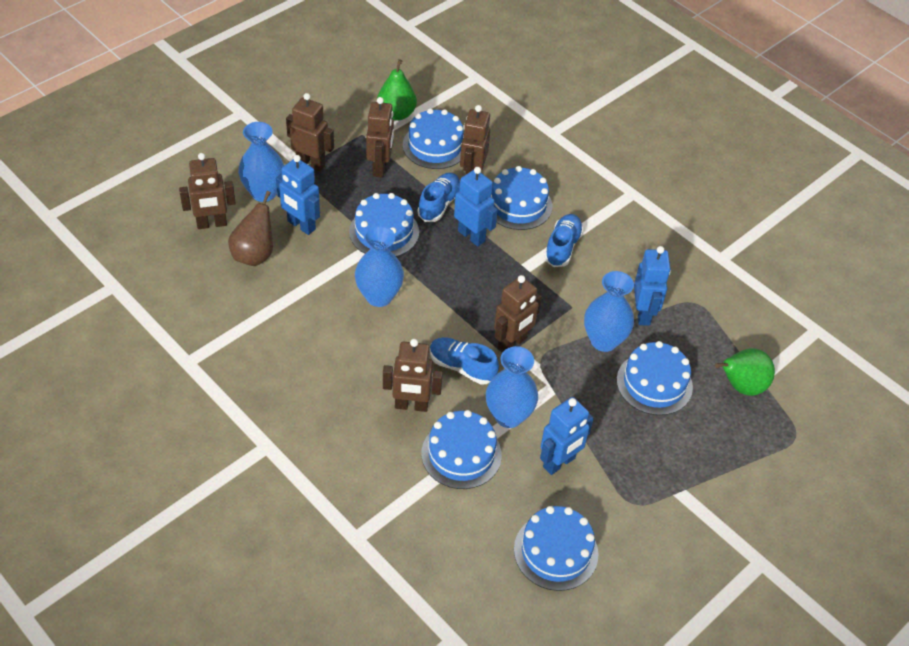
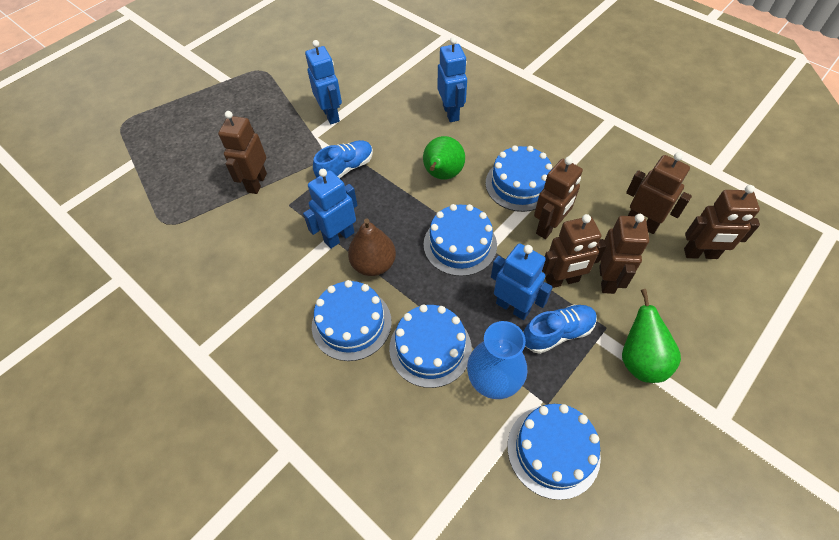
blue cake: [349,193,419,257] [403,108,464,169] [421,410,502,489] [490,166,553,230] [514,506,599,591] [617,341,693,415] = 6 -> [312,280,392,361] [389,305,472,388] [423,204,497,276] [485,145,553,212] [508,404,601,500] = 5
blue shoe: [417,173,460,222] [430,338,499,384] [544,214,584,267] = 3 -> [313,140,373,178] [523,305,597,354] = 2
blue vase: [238,122,284,202] [355,226,404,307] [486,346,538,428] [584,271,634,352] = 4 -> [467,321,528,399] = 1

